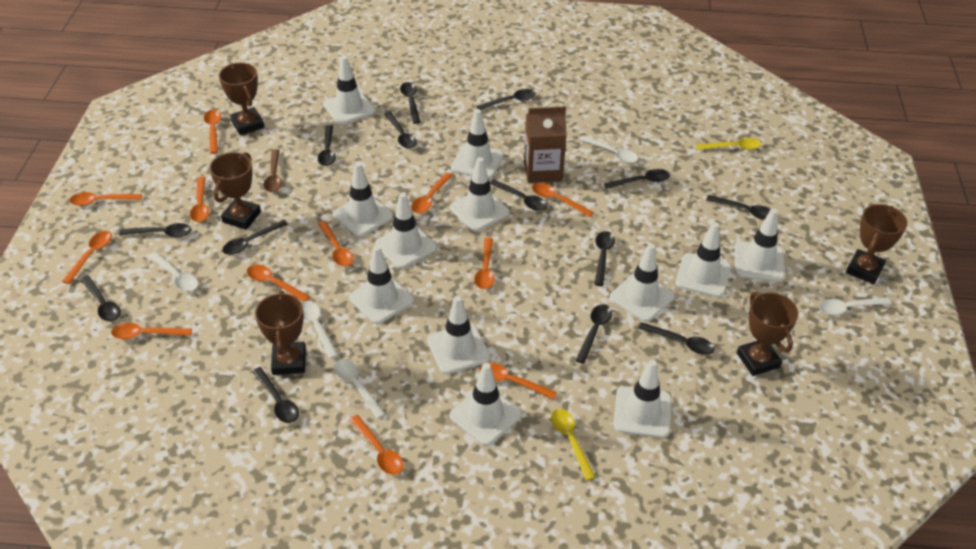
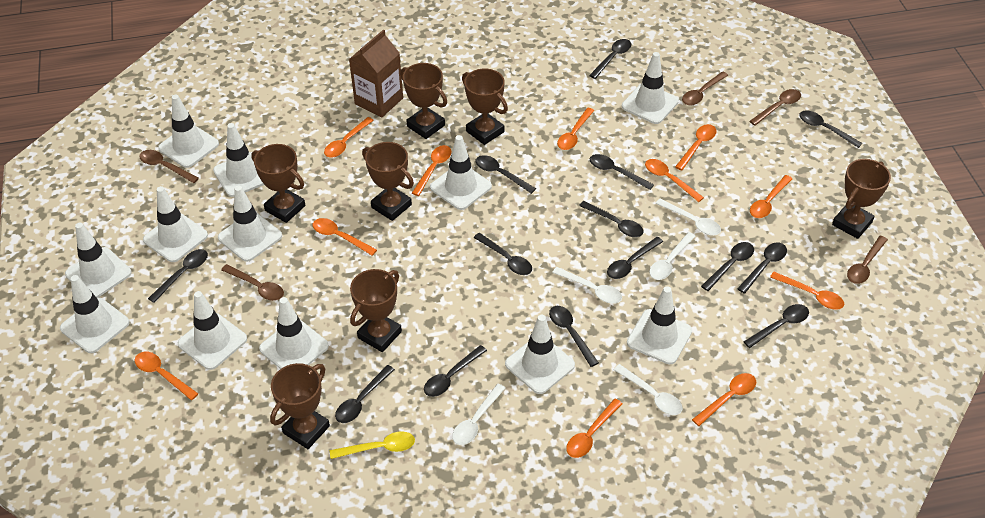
brown spoon: [264,149,282,192] = 1 -> [139,150,199,183] [221,264,284,301] [682,71,728,106] [750,89,801,126] [847,236,888,284] = 5
brown trophy: [209,152,261,230] [219,63,264,135] [255,291,306,375] [737,291,798,376] [846,204,907,284] = 5 -> [251,144,306,223] [270,363,330,449] [350,269,402,352] [362,142,414,221] [400,63,447,139] [462,68,508,145] [832,159,891,239] = 7
orange spoon: [62,231,112,284] [69,192,142,206] [111,323,192,339] [190,177,209,222] [204,110,221,154] [247,264,310,302] [318,221,354,266] [350,415,404,475] [411,173,453,213] [474,238,495,289] [479,363,557,399] [532,183,594,217] = 12 -> [135,352,198,400] [313,218,377,256] [324,117,374,158] [412,145,452,196] [557,108,594,150] [566,399,622,458] [645,159,704,202] [675,124,717,170] [692,373,756,426] [750,175,792,218] [770,272,844,309] = 11
yellow spoon: [551,409,595,480] [696,138,761,150] = 2 -> [330,431,415,459] = 1

